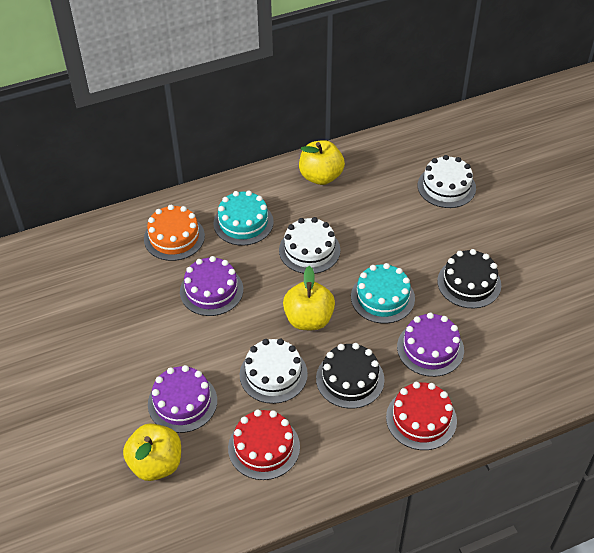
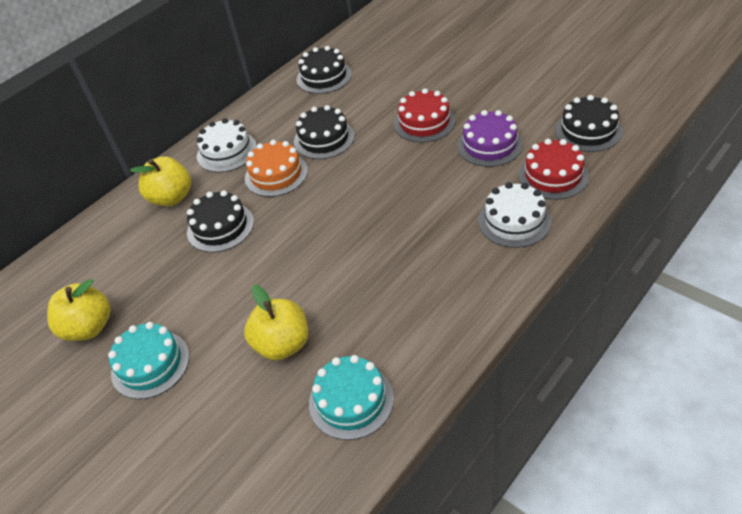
black cake: [316,343,385,409] [437,249,501,308] = 2 -> [187,190,254,252] [294,105,355,159] [297,46,352,94] [555,95,623,152] = 4
purple cake: [148,365,217,433] [180,256,243,316] [397,312,464,377] = 3 -> [457,110,523,167] = 1
white cake: [240,338,308,404] [279,217,340,274] [418,155,476,208] = 3 -> [197,118,257,172] [478,182,552,248] = 2

